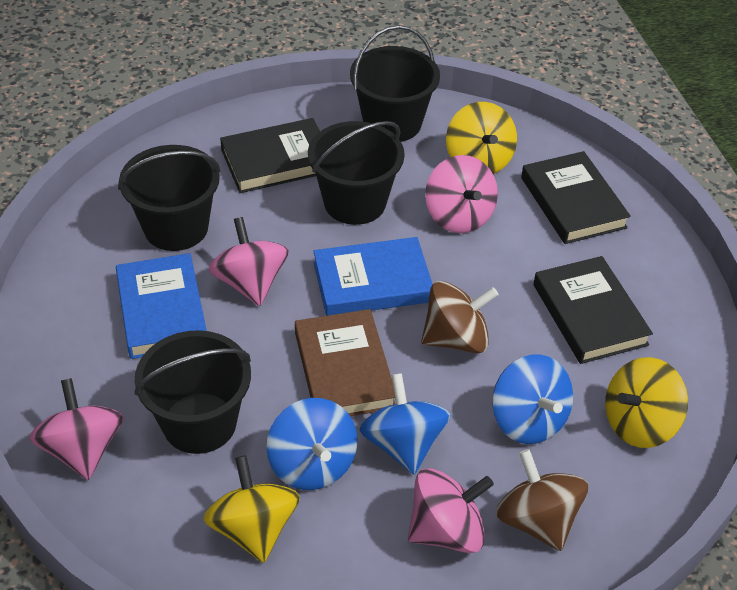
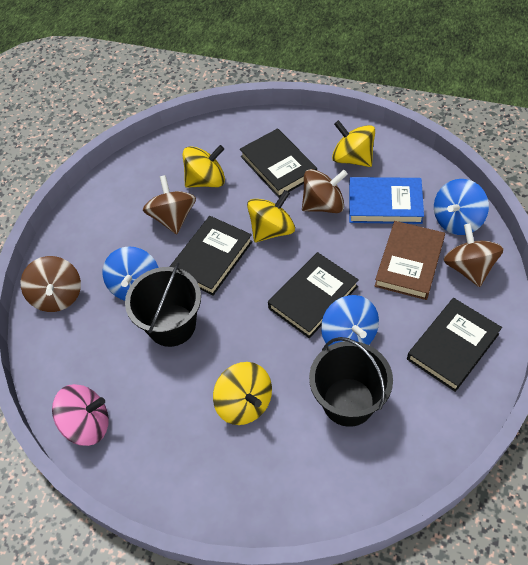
black book: [220,118,320,193] [521,151,631,244] [533,256,653,364] = 3 -> [169,216,253,295] [240,128,317,198] [268,252,359,338] [407,298,502,392] = 4
black bucket: [118,145,221,251] [134,330,251,454] [308,121,405,225] [350,25,440,142] = 4 -> [125,262,201,347] [309,337,393,427] = 2
blue book: [116,253,207,359] [313,237,433,316] = 2 -> [349,177,424,224] = 1
brown spinning top: [421,281,499,354] [496,449,588,551] = 2 -> [21,256,81,312] [143,175,196,234] [302,169,348,213] [443,223,504,287] = 4
pink spinning top: [29,378,124,480] [208,217,289,306] [408,468,494,553] [425,155,498,233] = 4 -> [52,384,109,446] = 1
yellow spinning top: [203,455,300,563] [446,102,517,174] [605,357,688,448] = 3 -> [183,145,225,188] [213,362,272,425] [247,190,295,242] [332,120,375,167] = 4

